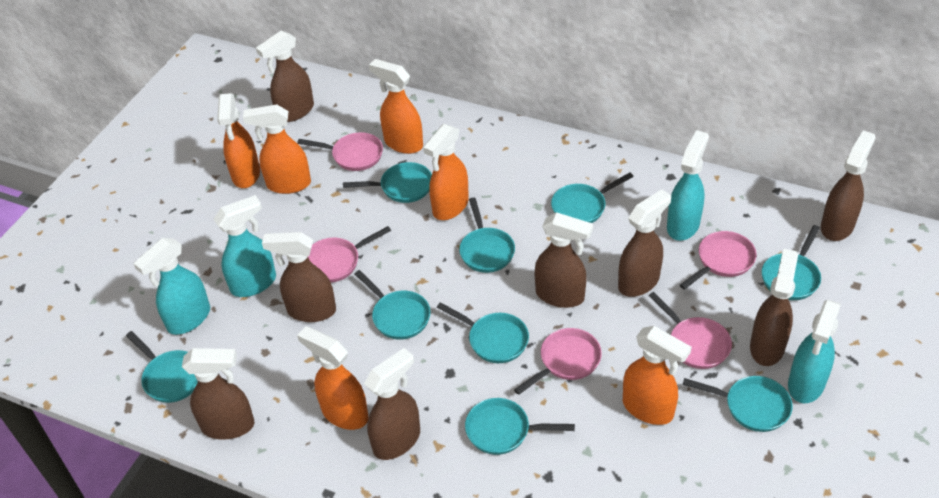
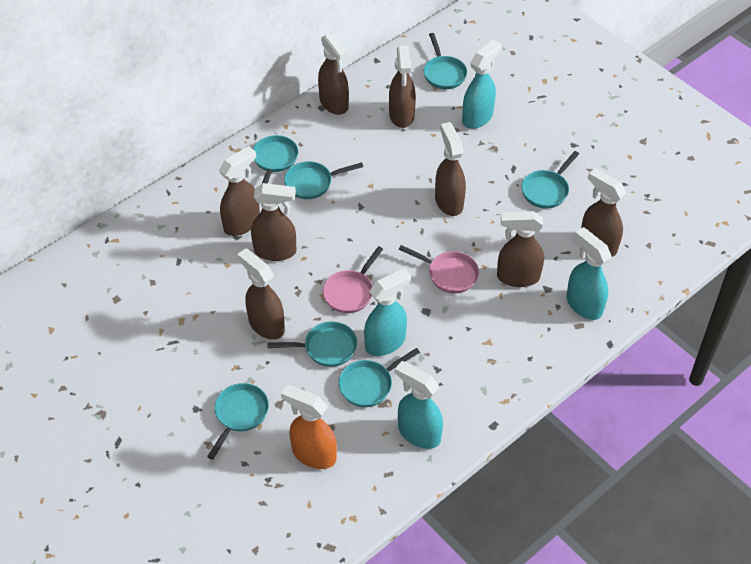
orange spray bottle: [217,93,260,188] [243,105,311,194] [297,326,369,430] [369,59,423,154] [423,124,469,220] [623,326,692,425] = 6 -> [281,385,337,469] = 1
pink pan: [297,132,383,171] [308,226,391,283] [514,328,602,395] [649,292,732,369] [680,231,757,290] = 5 -> [323,246,383,313] [399,245,479,293] = 2
turquoise pan: [126,331,198,403] [343,162,432,203] [354,270,431,339] [437,302,529,363] [459,198,515,273] [465,398,575,455] [551,172,634,223] [683,376,793,432] [762,225,821,300] = 9 -> [207,383,269,460] [253,135,298,184] [267,321,357,367] [284,161,363,199] [339,348,420,407] [424,33,467,89] [522,151,579,208] = 7

